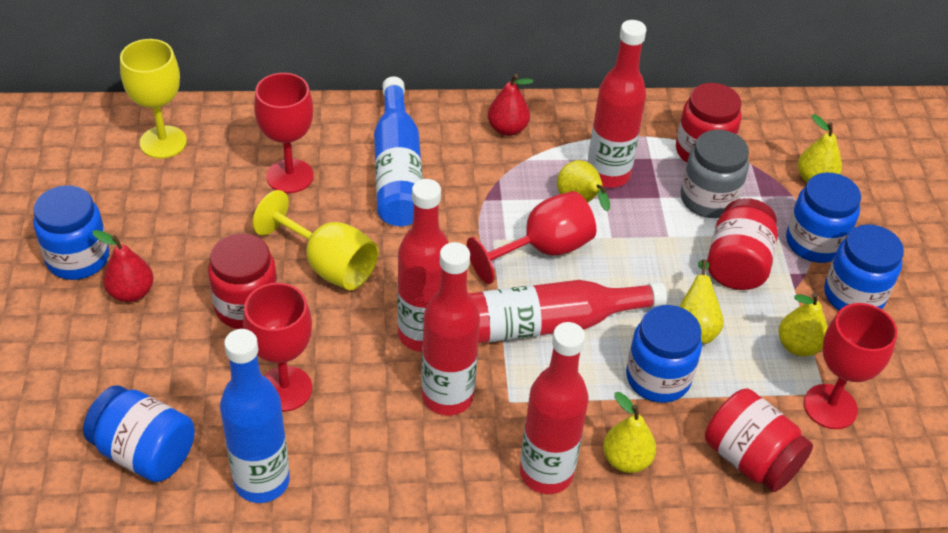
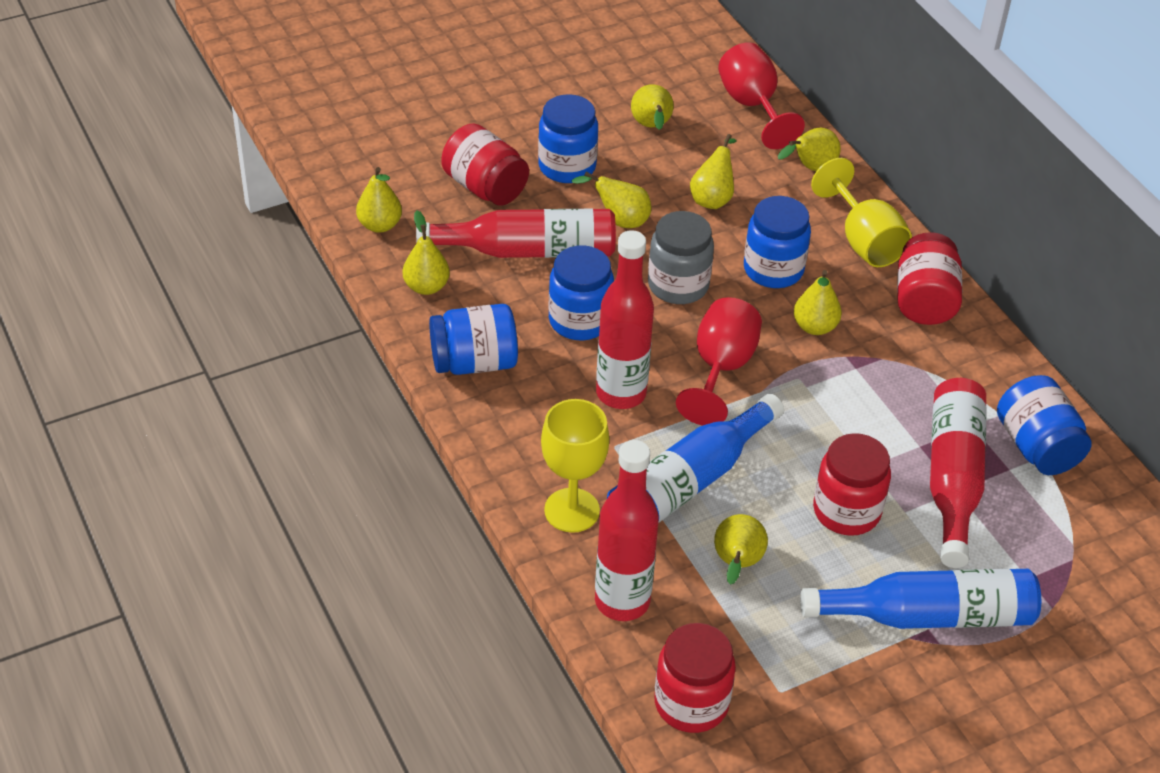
red bottle: [397,179,449,352] [422,242,480,415] [469,280,667,343] [520,322,589,494] [588,20,647,188] = 5 -> [416,209,616,258] [595,440,659,621] [596,230,654,409] [930,378,987,568] = 4
red goblet: [243,283,312,411] [254,73,313,193] [467,191,596,284] [804,303,897,429] = 4 -> [676,297,762,426] [718,43,805,149] = 2
red pear: [92,230,153,302] [488,74,533,136] = 2 -> none = 0
yellow pear: [557,160,610,211] [603,392,656,473] [679,259,724,344] [778,293,828,357] [798,114,842,182] = 5 -> [356,167,402,233] [403,211,450,295] [572,172,651,228] [631,84,674,130] [690,134,737,209] [714,514,768,585] [778,128,841,171] [794,270,842,335] = 8

